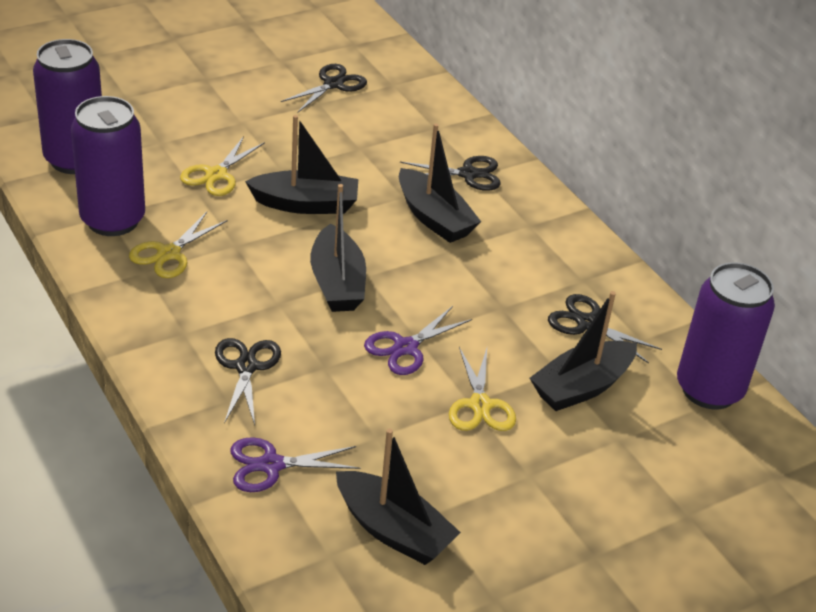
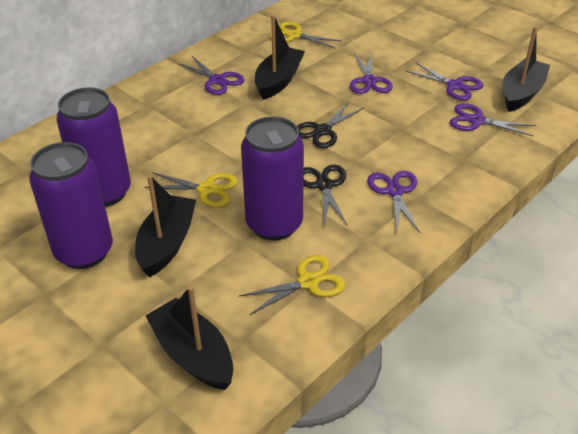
black boat: [245,115,358,214] [310,184,366,312] [336,428,461,565] [399,123,481,243] [530,291,637,411] = 5 -> [135,175,196,277] [145,286,233,390] [255,15,305,100] [503,26,550,112] = 4
black scissors: [215,338,281,425] [281,64,367,112] [400,156,501,191] [548,294,662,363] = 4 -> [297,101,365,148] [304,165,347,227] = 2
purple scissors: [230,437,361,492] [364,306,472,375] = 2 -> [178,56,245,95] [350,53,393,94] [367,171,420,233] [406,62,483,100] [449,103,535,136] = 5

